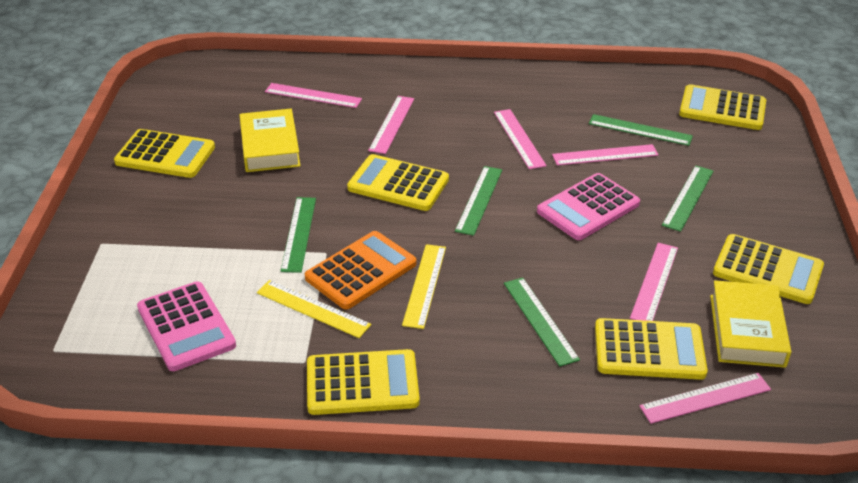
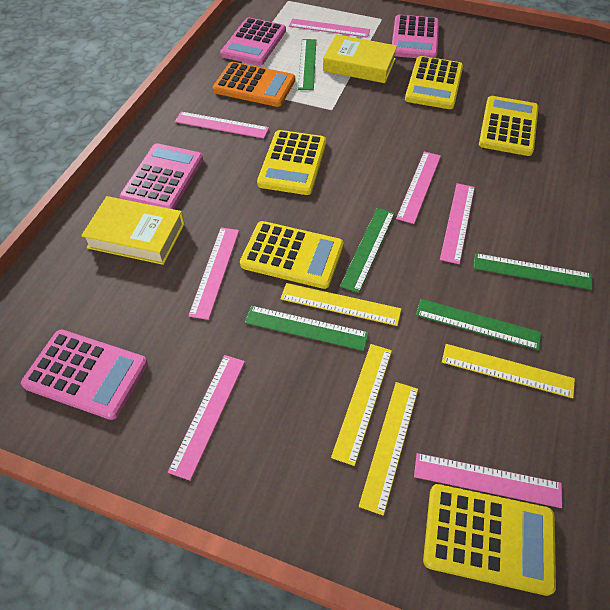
pink calculator: [137,281,236,371] [537,173,640,240] = 2 -> [21,330,148,420] [120,143,203,209] [220,18,286,66] [392,15,439,58] = 4
pink ruler: [265,83,362,108] [368,96,414,154] [494,109,547,169] [552,144,659,165] [630,243,678,321] [640,373,771,424] = 6 -> [168,355,245,481] [175,112,269,139] [188,227,239,320] [289,18,370,38] [396,151,441,224] [414,453,562,508] [440,183,475,264] = 7
yellow calculator: [114,129,215,178] [307,349,420,415] [347,154,449,211] [595,318,708,380] [679,84,766,130] [713,234,824,304] = 6 -> [240,221,343,289] [257,130,326,195] [405,56,463,109] [423,484,556,596] [479,96,539,156] = 5
yellow ruler: [257,280,371,338] [402,244,446,329] = 2 -> [280,283,401,326] [331,344,392,466] [359,382,418,516] [442,344,575,398] = 4

